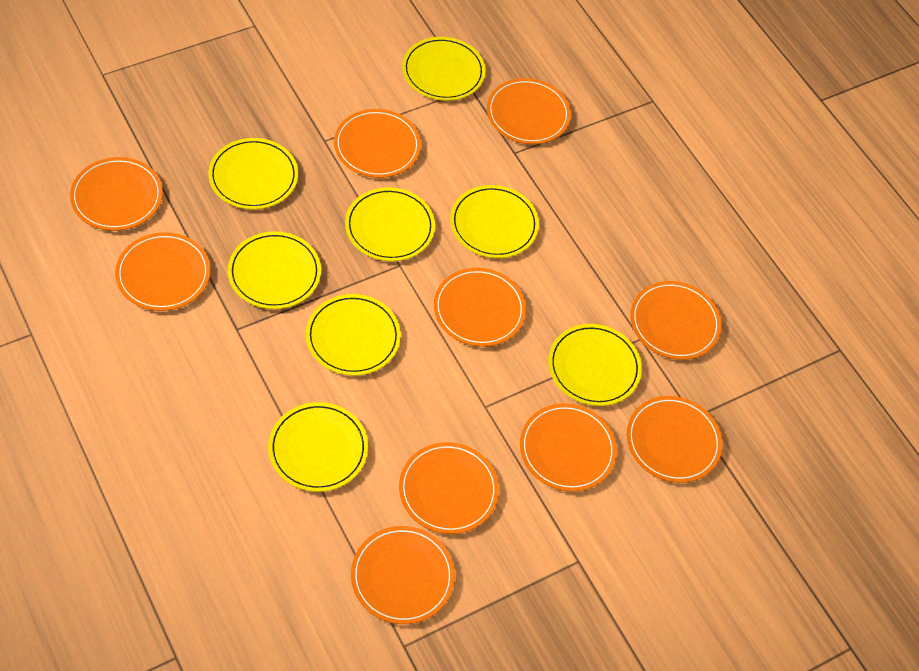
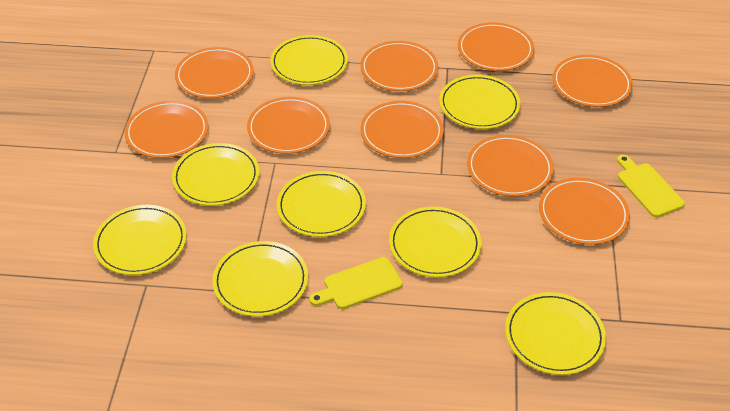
orange plate: [70,157,163,231] [115,232,211,311] [334,109,421,178] [351,526,455,624] [399,442,499,534] [434,268,526,347] [487,78,571,144] [520,403,617,492] [627,396,722,483] [630,281,722,360] = 10 -> [124,101,208,158] [175,47,254,98] [247,97,330,154] [360,41,438,91] [360,101,444,158] [458,22,534,71] [467,135,554,196] [539,178,630,245] [552,55,633,107] = 9
yellow cutting board: none = 0 -> [309,257,403,309] [617,155,685,217] = 2

